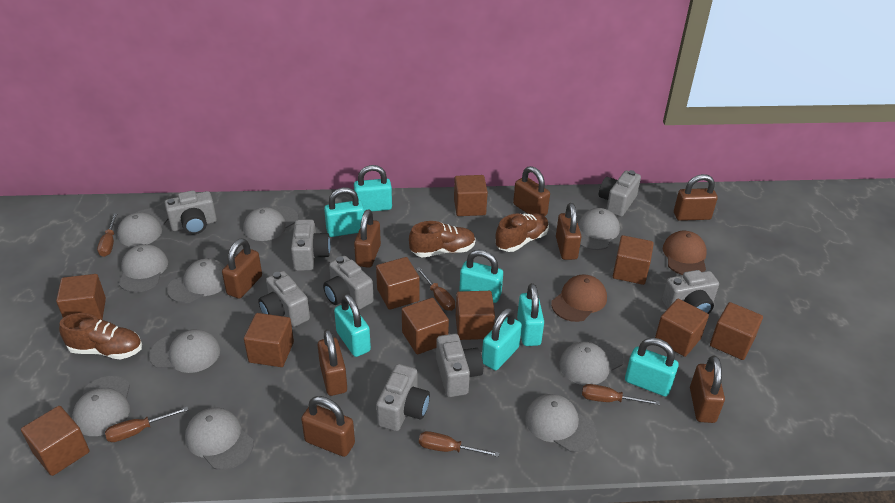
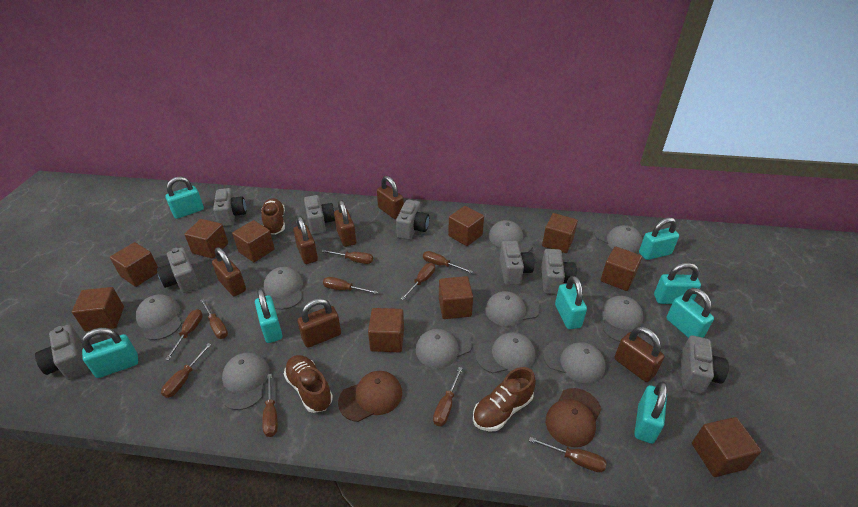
brown padlock: [222,238,262,299] [301,396,355,457] [318,329,347,396] [354,209,381,268] [513,166,550,216] [556,203,582,260] [674,174,718,221] [690,356,725,423] = 8 -> [212,247,246,296] [293,216,318,264] [297,298,341,347] [334,200,356,247] [377,176,404,219] [614,327,664,382] = 6
brown screwdriver: [97,213,117,257] [105,407,188,442] [416,267,455,311] [419,431,500,457] [582,384,660,405] = 5 -> [161,343,211,398] [165,309,203,360] [200,299,228,339] [262,374,278,437] [321,250,373,264] [323,277,378,294] [401,263,435,300] [423,251,473,273] [433,367,463,426] [529,437,607,472] = 10
turquoise padlock: [324,188,364,237] [334,294,371,357] [354,165,392,212] [459,250,503,303] [482,308,522,370] [517,283,544,346] [625,338,679,397] = 7 -> [81,328,138,378] [165,176,204,219] [255,289,283,343] [555,276,587,329] [634,381,667,444] [639,218,679,260] [654,263,701,304] [666,288,714,338] = 8

